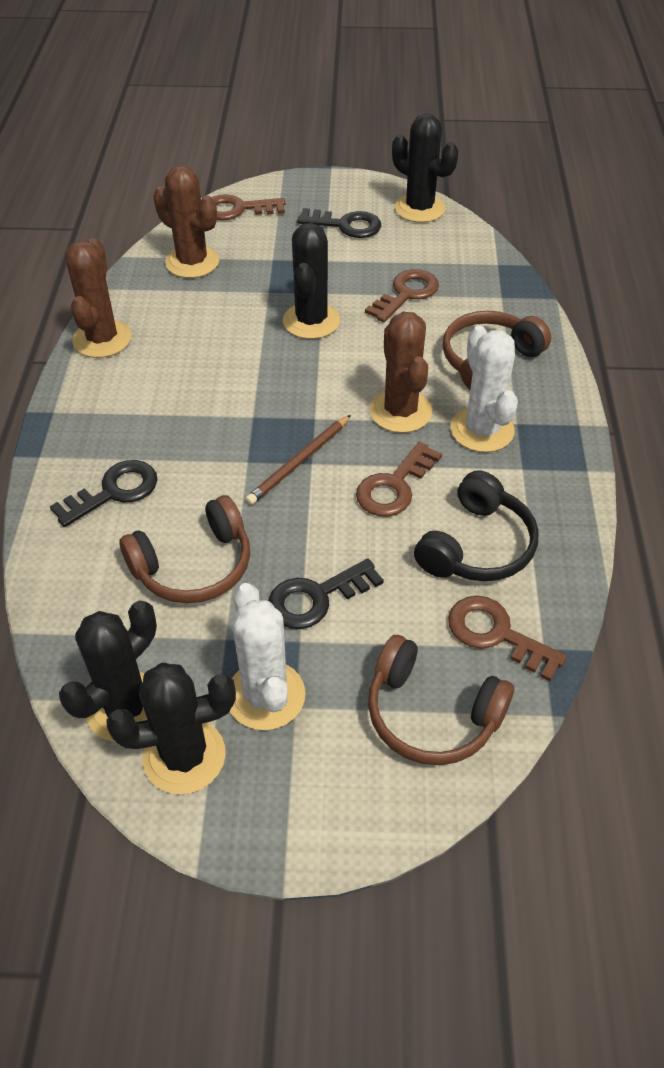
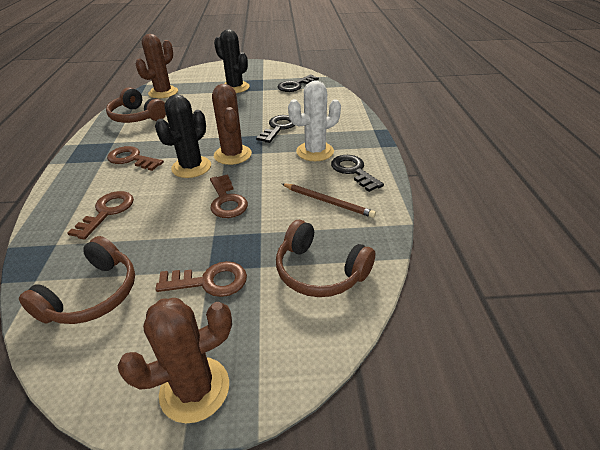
black cactus: [59,601,157,742] [106,663,236,794] [283,223,340,339] [392,114,458,223] = 4 -> [155,95,211,178] [214,29,250,93] = 2
black headphones: [414,470,539,581] = 1 -> none = 0
white cactus: [230,583,306,730] [451,325,518,452] = 2 -> [288,80,341,161] = 1

